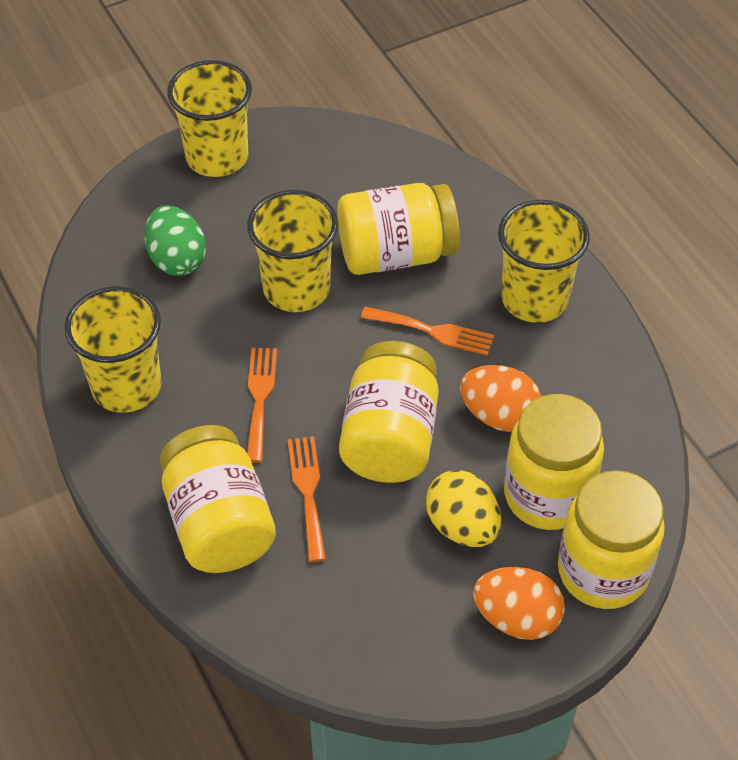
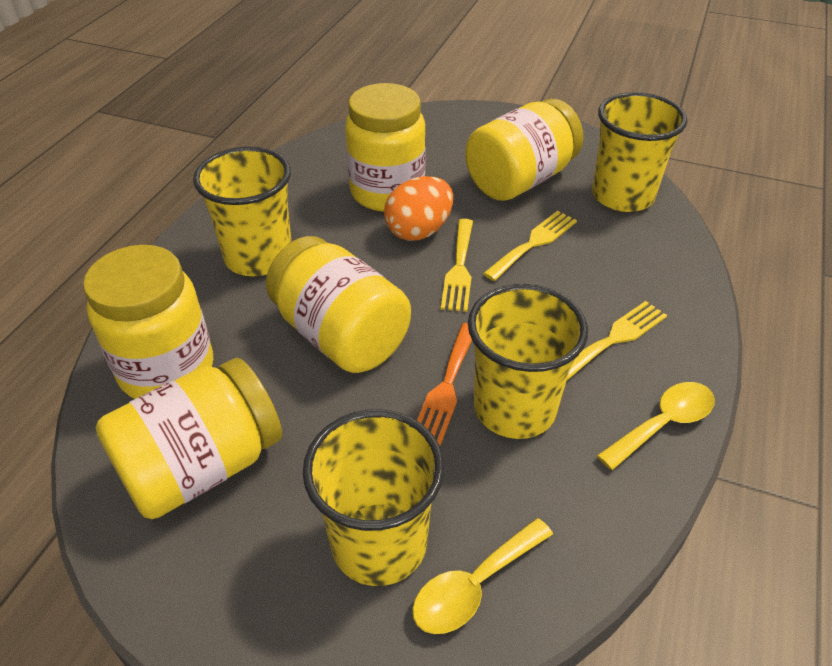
green egg: [145,205,206,276] = 1 -> none = 0
orange egg: [460,365,541,432] [473,567,565,640] = 2 -> [384,176,453,241] = 1
orange fork: [247,348,277,462] [288,436,326,562] [361,306,494,356] = 3 -> [417,323,472,446] = 1
yellow egg: [426,470,501,547] = 1 -> none = 0
yellow fork: none = 0 -> [441,219,473,312] [483,211,577,281] [567,301,667,380] = 3
yellow spoon: none = 0 -> [412,518,553,634] [597,382,715,470] = 2

